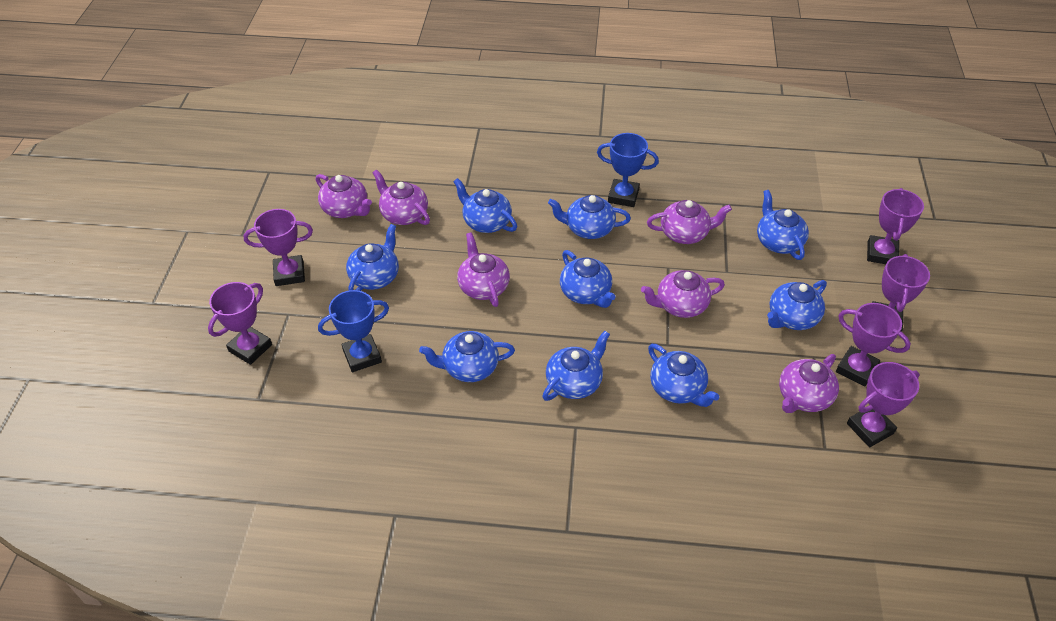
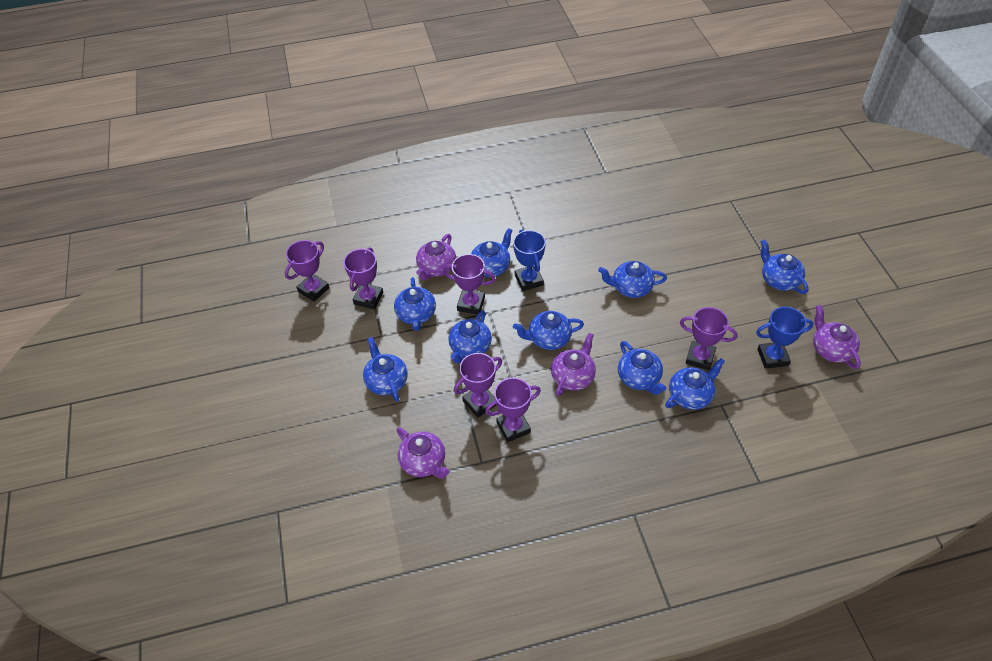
purple teapot: [316,174,372,218] [372,170,430,225] [457,232,510,307] [641,270,725,318] [647,200,732,244] [779,354,839,413] = 6 -> [397,427,449,479] [416,234,456,280] [551,333,596,396] [813,305,861,369] = 4

